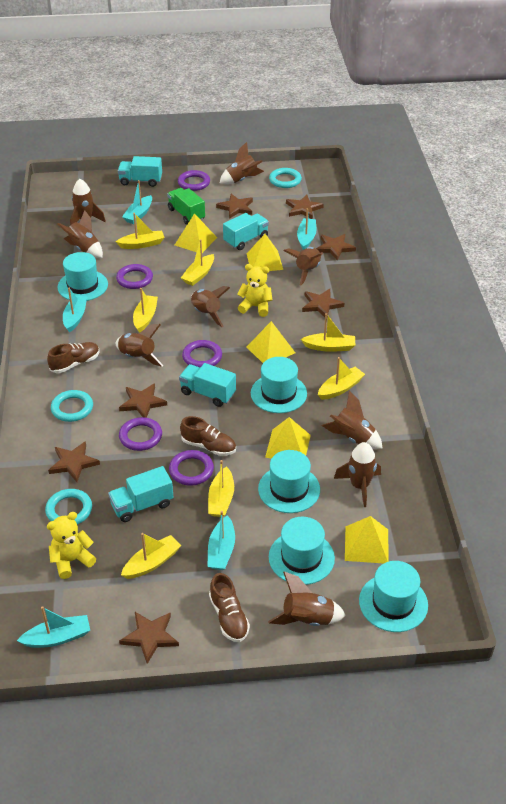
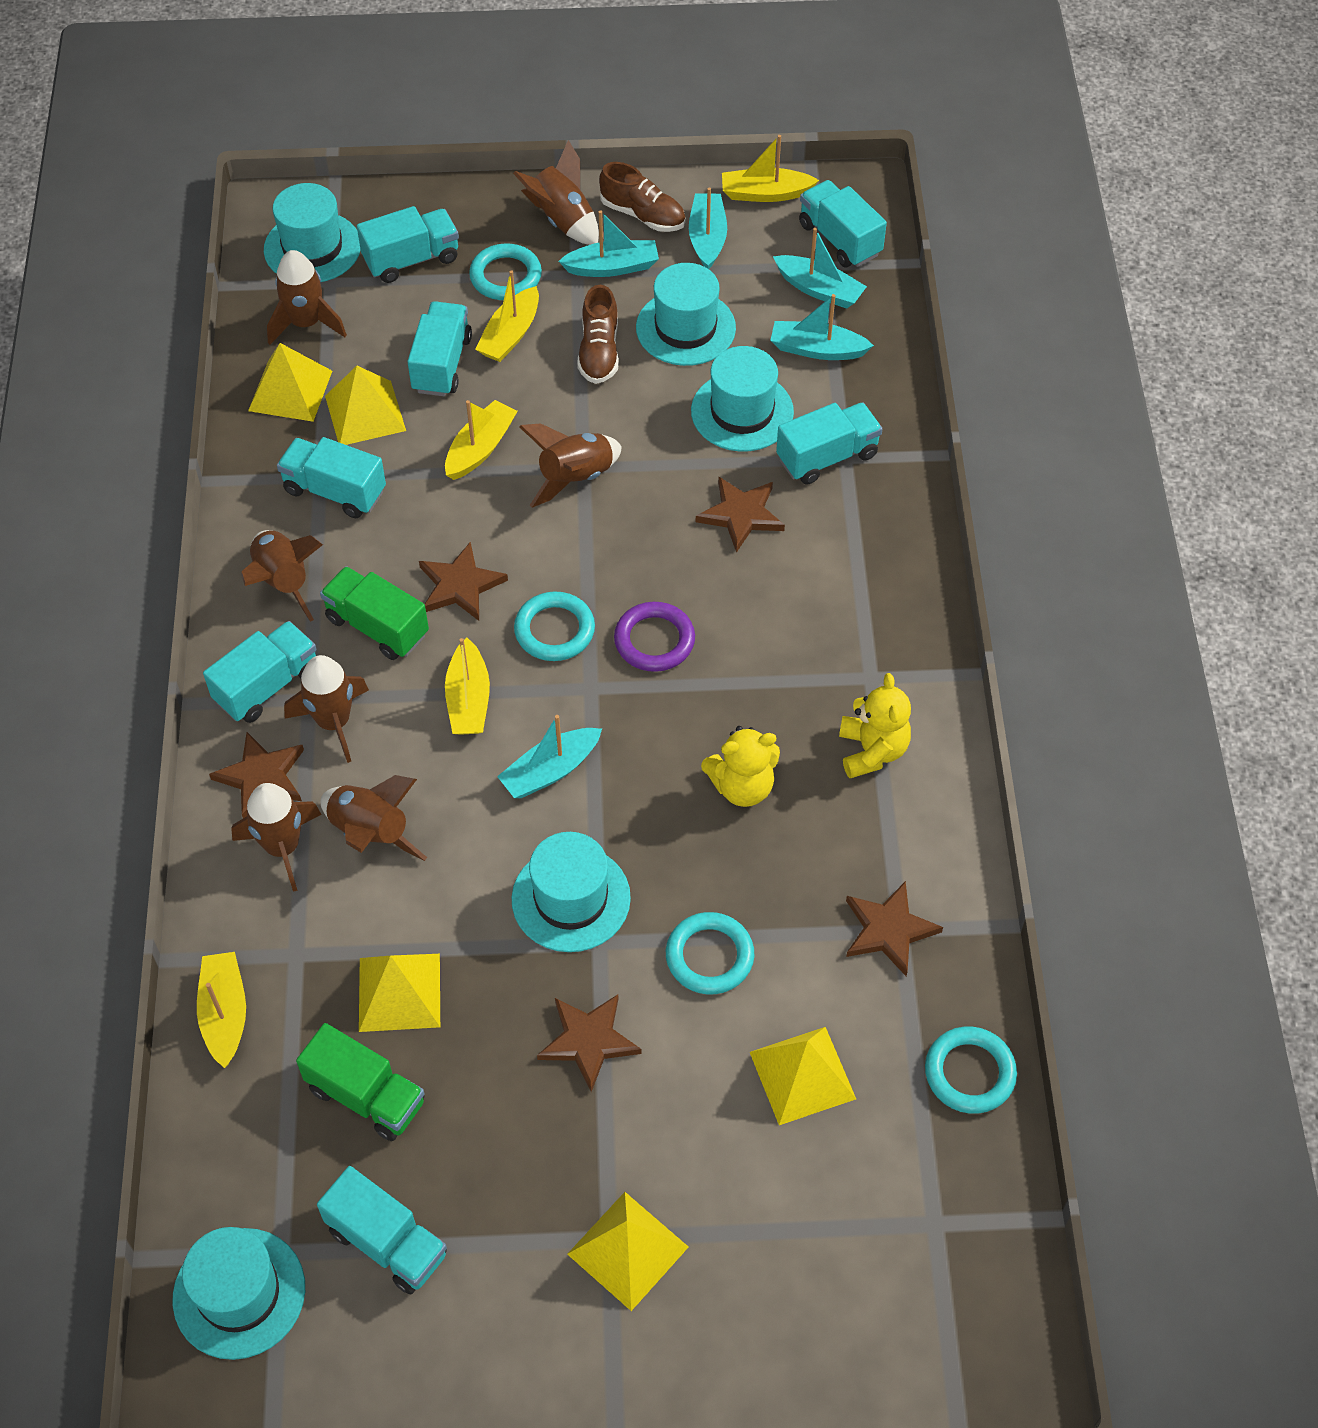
brown rocket: [57,210,103,258] [70,179,106,226] [116,324,163,367] [191,286,230,327] [220,142,264,184] [268,571,346,626] [284,247,323,285] [322,390,383,449] [334,442,381,507] = 9 -> [231,783,322,892] [241,530,323,622] [267,250,347,345] [284,655,369,763] [320,775,427,861] [513,140,599,245] [519,423,622,507] = 7
brown shoe: [47,342,100,373] [180,416,236,456] [209,573,250,642] = 3 -> [577,285,619,384] [599,162,686,232] = 2
brown star: [48,441,100,482] [119,383,167,418] [119,612,179,664] [216,194,253,219] [286,195,324,219] [302,289,344,317] [316,234,356,260] = 7 -> [209,732,304,818] [419,542,508,621] [537,994,642,1092] [696,477,785,553] [846,881,943,976] = 5
green truck: [167,188,205,225] = 1 -> [296,1023,425,1141] [320,566,429,660] = 2
purple ring: [116,264,153,289] [119,417,162,451] [169,450,214,486] [178,170,210,191] [182,340,222,368] = 5 -> [614,602,695,672] = 1
turquoise ring: [45,489,92,524] [51,390,93,422] [269,168,302,188] = 3 -> [469,243,542,300] [514,591,595,661] [666,912,754,994] [925,1027,1017,1114] = 4
turquoise truck: [108,466,174,522] [118,156,162,187] [179,363,236,407] [223,213,269,250] = 4 -> [203,621,317,723] [277,437,386,518] [317,1166,447,1294] [357,206,459,283] [407,301,472,396] [776,402,882,485] [799,180,887,268] = 7
yellow boat: [116,213,165,249] [121,533,181,579] [133,288,158,333] [181,239,214,286] [208,460,234,517] [301,313,355,352] [318,357,365,400] = 7 -> [197,952,246,1068] [445,400,518,480] [445,637,490,735] [475,270,539,362] [722,135,819,202] = 5

